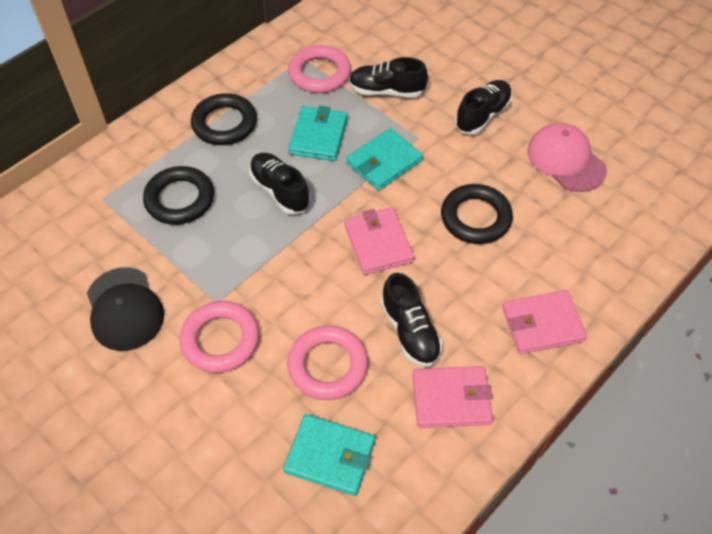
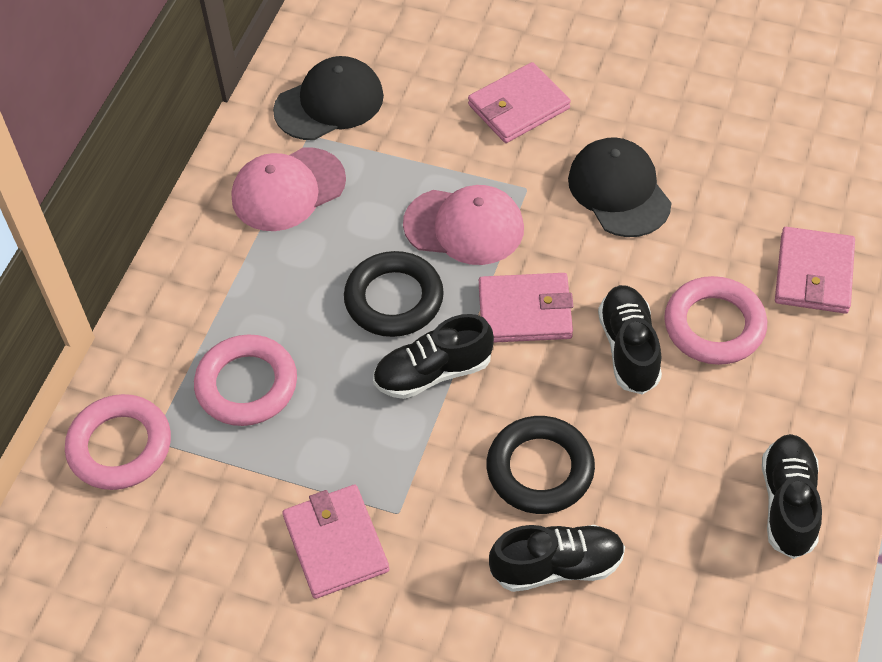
black cap: [87,267,164,351] = 1 -> [273,56,384,140] [568,137,672,237] = 2
black ring: [143,166,214,225] [191,93,257,145] [441,184,513,244] = 3 -> [344,251,444,337] [487,416,595,514] = 2
pink cap: [527,123,607,192] = 1 -> [232,147,346,231] [403,185,524,265] = 2
pink wallet: [344,207,414,275] [412,366,493,428] [502,290,587,354] = 3 -> [282,484,389,599] [468,62,571,143] [479,273,573,343] [775,227,855,314] = 4
turquoise wallet: [283,414,375,496] [288,106,348,161] [346,128,423,191] = 3 -> none = 0

